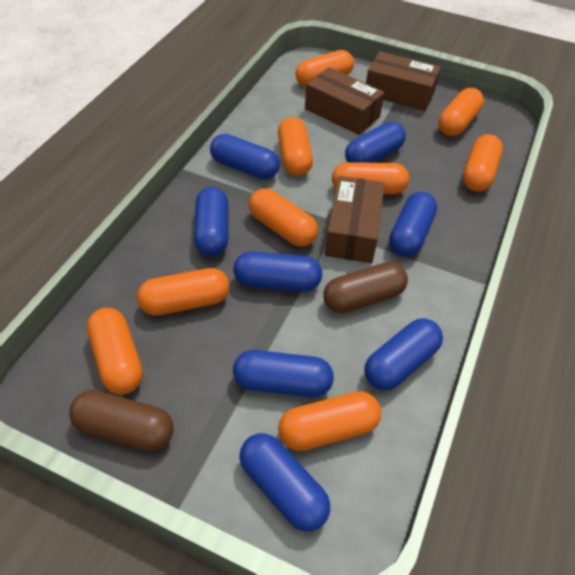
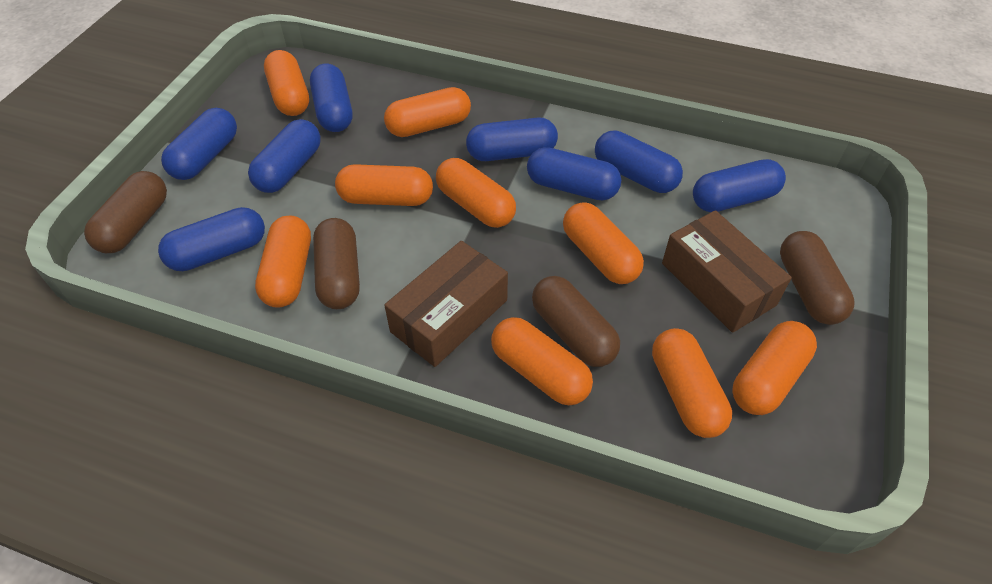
brown box: [305,67,385,135] [325,176,385,263] [366,51,441,111] = 3 -> [384,241,508,367] [662,210,792,333] = 2
brown capsule: [69,390,174,451] [323,262,408,314] = 2 -> [84,171,167,253] [313,218,360,309] [532,276,620,367] [780,231,855,325] = 4

